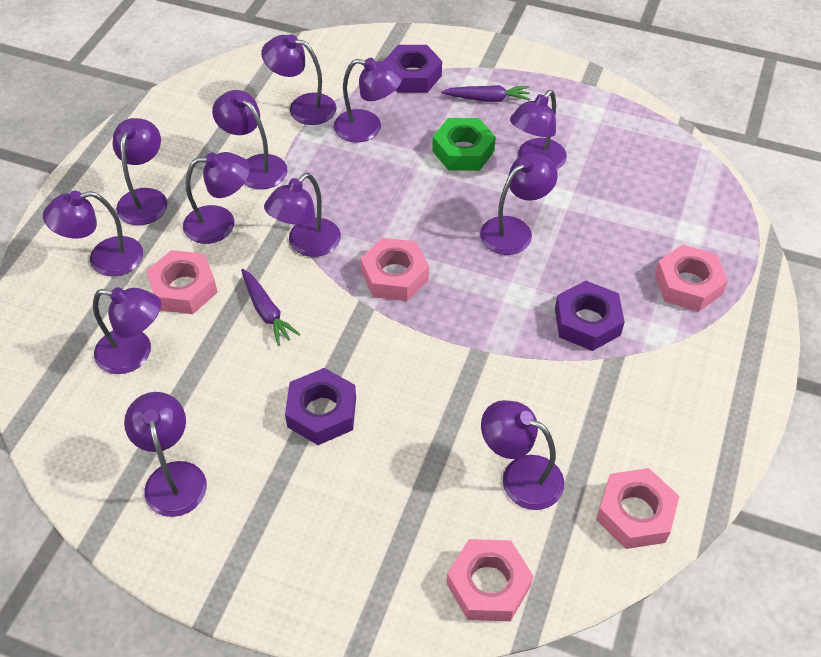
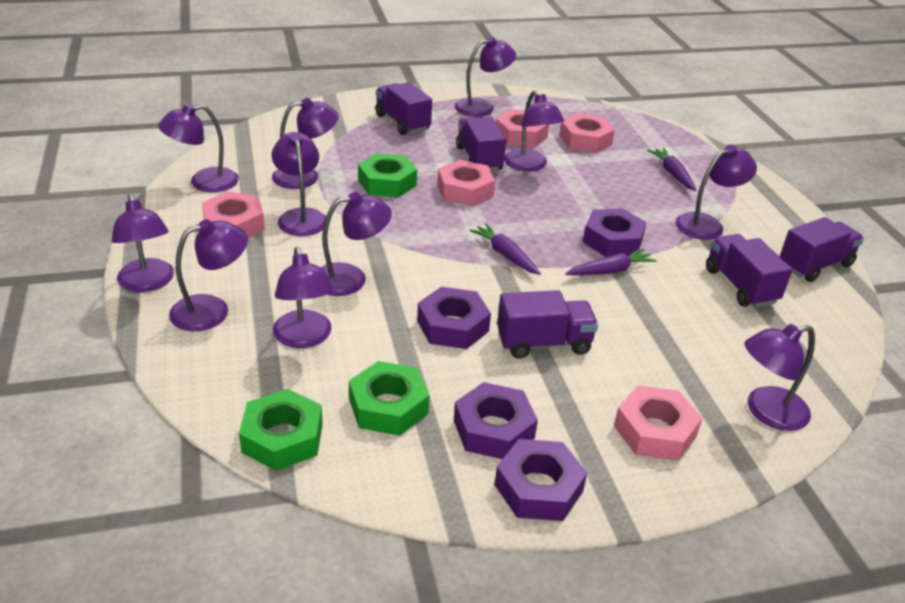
green nut: [432,118,496,171] = 1 -> [239,389,323,471] [349,361,429,436] [358,153,417,198] = 3
purple carrot: [241,269,300,346] [441,85,530,102] = 2 -> [469,223,541,275] [565,249,657,276] [647,148,696,191] = 3
purple lamp: [43,191,143,277] [93,287,161,374] [112,118,168,225] [124,392,207,517] [183,152,250,244] [212,90,288,189] [261,34,336,125] [264,173,341,257] [334,58,403,143] [480,153,558,255] [481,400,564,510] [510,90,567,170] = 12 -> [112,194,174,292] [158,104,239,192] [169,219,248,331] [272,98,339,189] [272,132,326,236] [273,246,334,348] [321,192,392,296] [455,37,516,117] [504,90,564,172] [675,145,757,240] [744,324,815,431] = 11
purple nut: [285,368,356,445] [384,45,442,93] [555,280,625,351] = 3 -> [417,287,491,349] [454,382,538,459] [495,439,587,521] [583,208,647,257] = 4
purple truck: none = 0 -> [375,82,432,135] [456,117,506,171] [497,290,598,359] [706,234,792,307] [780,217,864,282] = 5

